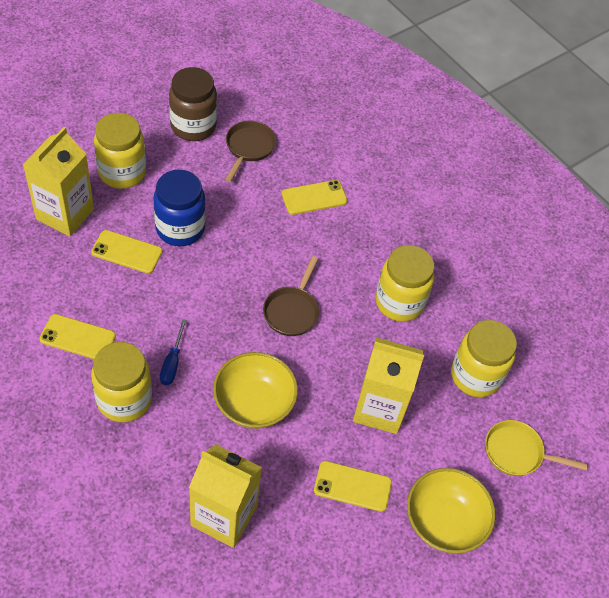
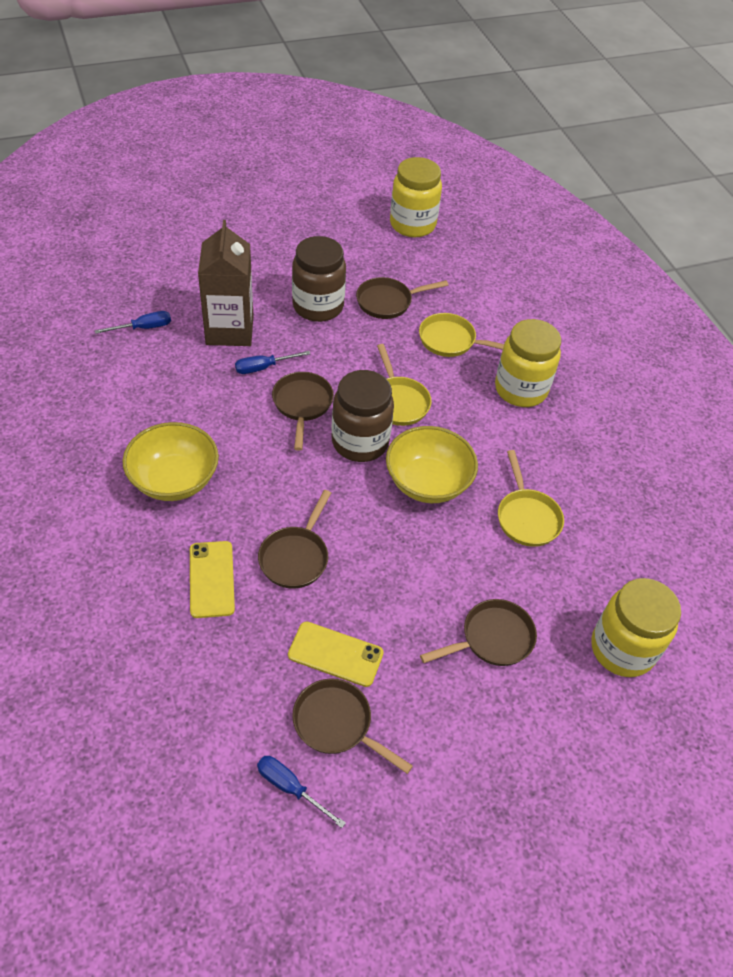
blue jar: [153,170,206,246] = 1 -> none = 0
blue screwdriver: [160,319,187,385] = 1 -> [95,311,171,334] [235,351,310,374] [257,756,346,828] = 3
brown carton: none = 0 -> [198,220,254,346] = 1
brown jar: [169,67,217,141] = 1 -> [292,236,346,322] [332,370,394,462] = 2
brown pan: [225,121,276,182] [263,256,319,336] = 2 -> [258,490,331,589] [272,372,334,451] [292,678,413,774] [356,277,448,319] [420,599,537,666] = 5
yellow carton: [23,127,94,237] [189,444,262,548] [353,337,424,434] = 3 -> none = 0
yellow jar: [91,342,152,422] [94,113,146,189] [376,245,435,322] [451,320,517,397] = 4 -> [390,157,442,237] [495,319,561,407] [591,578,681,677] = 3
yellow pan: [485,420,588,476] = 1 -> [377,344,432,426] [419,313,504,357] [498,450,564,547] = 3
yellow phone: [39,314,116,359] [91,230,163,274] [282,180,348,215] [314,461,392,512] = 4 -> [190,541,235,618] [288,621,384,687] = 2

